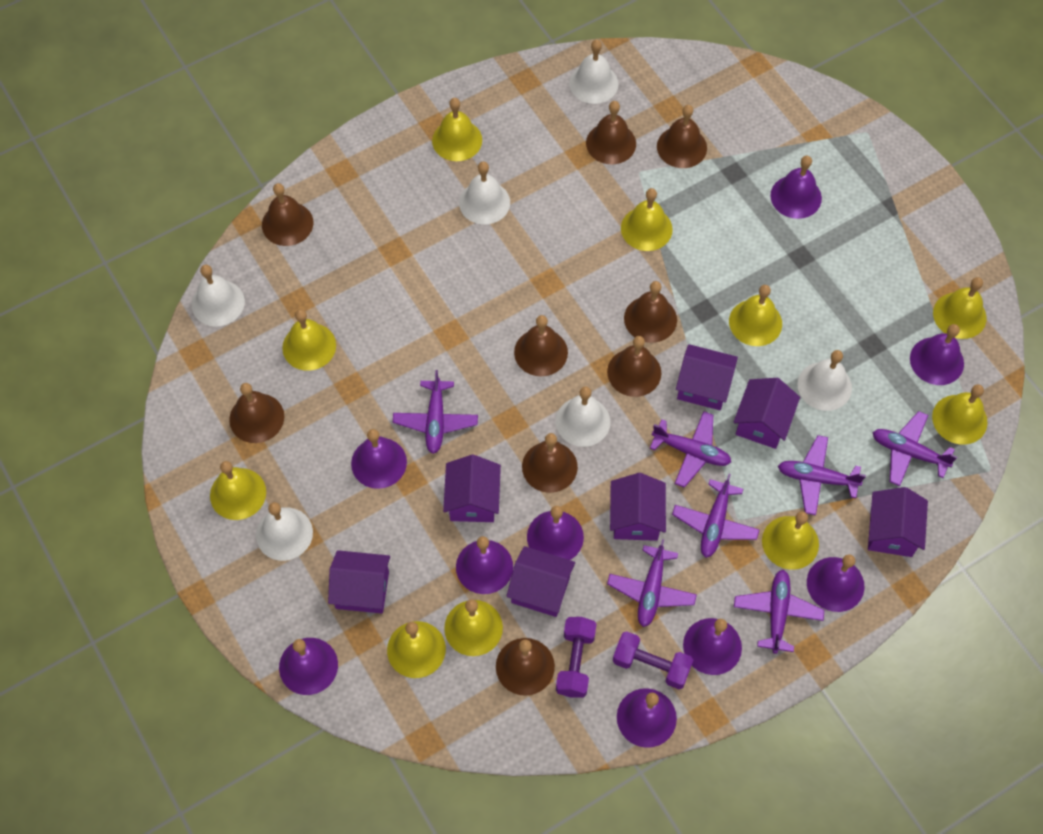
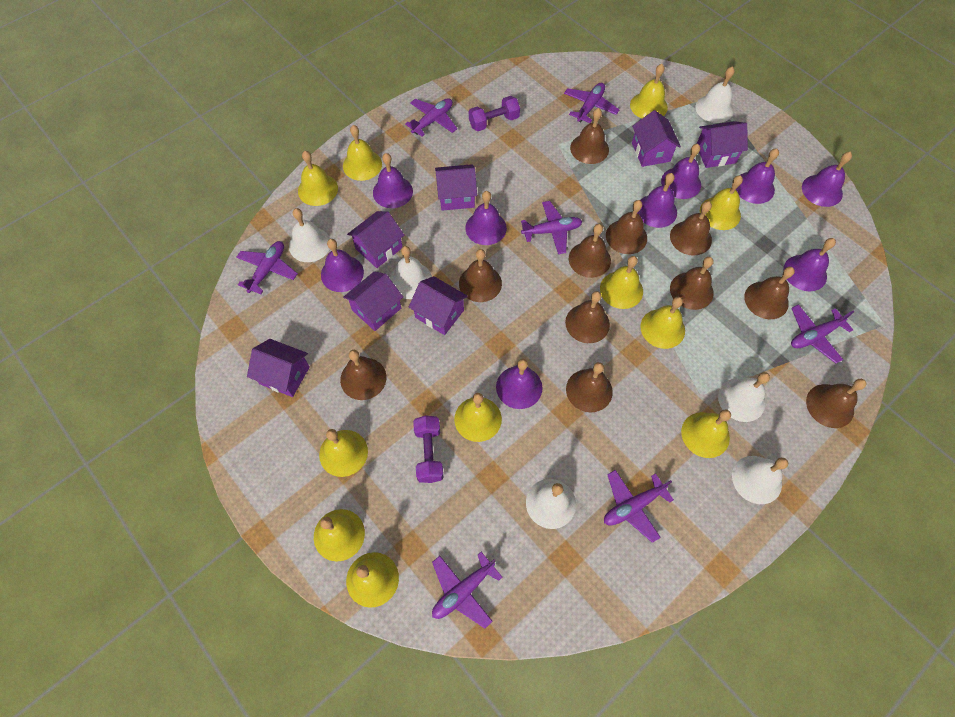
brown bell: [229,383,284,443] [262,183,313,246] [496,638,555,696] [514,315,568,376] [522,433,578,493] [586,101,636,164] [607,336,661,397] [624,281,677,343] [657,105,707,168] = 9 -> [340,350,386,400] [459,249,502,302] [565,291,610,343] [566,362,613,412] [569,224,611,278] [570,108,609,164] [606,200,647,254] [670,201,712,256] [670,257,714,310] [744,267,795,319] [806,379,867,428] = 11
yellow bell: [210,461,266,520] [282,309,336,371] [387,621,446,678] [432,98,482,161] [444,599,503,656] [621,188,673,251] [729,285,782,346] [762,511,819,570] [932,384,987,445] [933,277,987,339] = 10 -> [298,151,338,206] [314,509,365,561] [319,429,368,477] [343,125,382,181] [346,552,399,608] [454,393,502,442] [600,256,643,309] [630,64,668,119] [640,297,685,349] [681,409,731,458] [700,175,743,230] = 11

